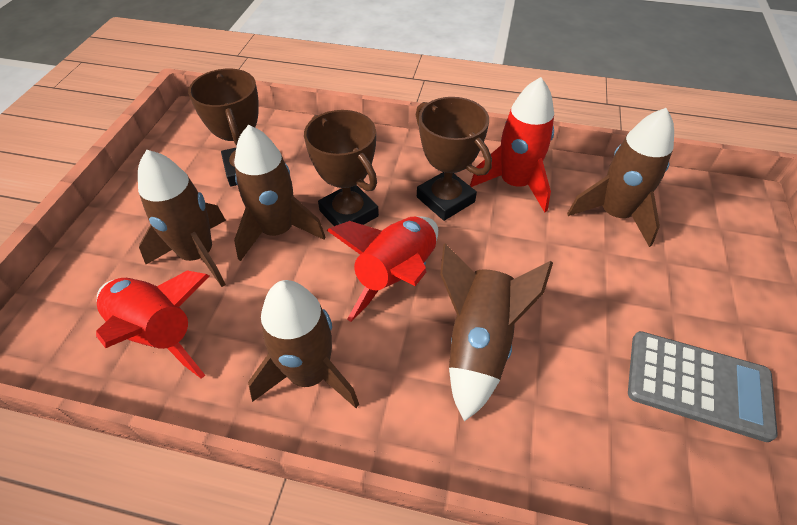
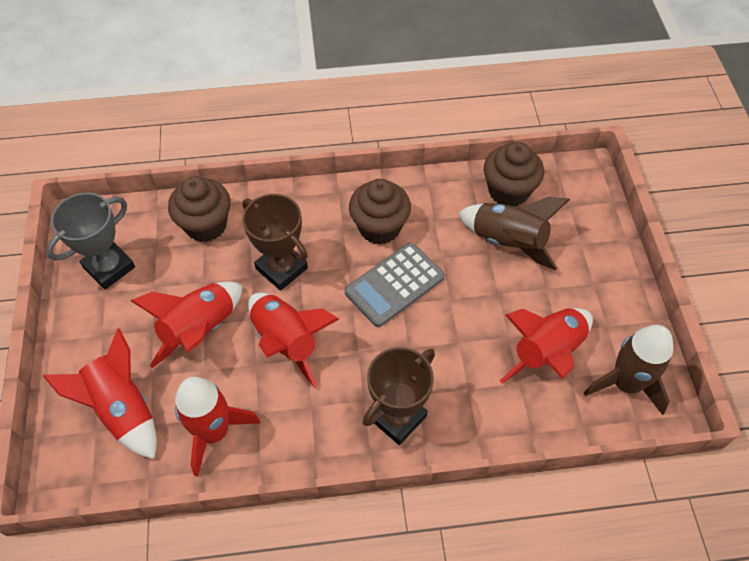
brown cupcake: none = 0 -> [168,176,231,242] [349,179,411,245] [484,142,544,206] = 3
brown rocket: [138,150,226,287] [234,125,325,261] [248,280,359,408] [440,243,553,422] [567,108,674,247] = 5 -> [458,197,570,270] [584,325,673,415] = 2
brown trophy: [188,69,259,186] [304,110,379,226] [416,97,492,221] = 3 -> [242,194,308,291] [363,347,435,445] = 2
grey trophy: none = 0 -> [46,193,135,289] = 1
red rocket: [96,270,210,379] [327,217,438,322] [470,77,554,212] = 3 -> [43,328,157,459] [130,281,242,368] [175,377,260,477] [248,293,339,388] [500,308,593,383] = 5

